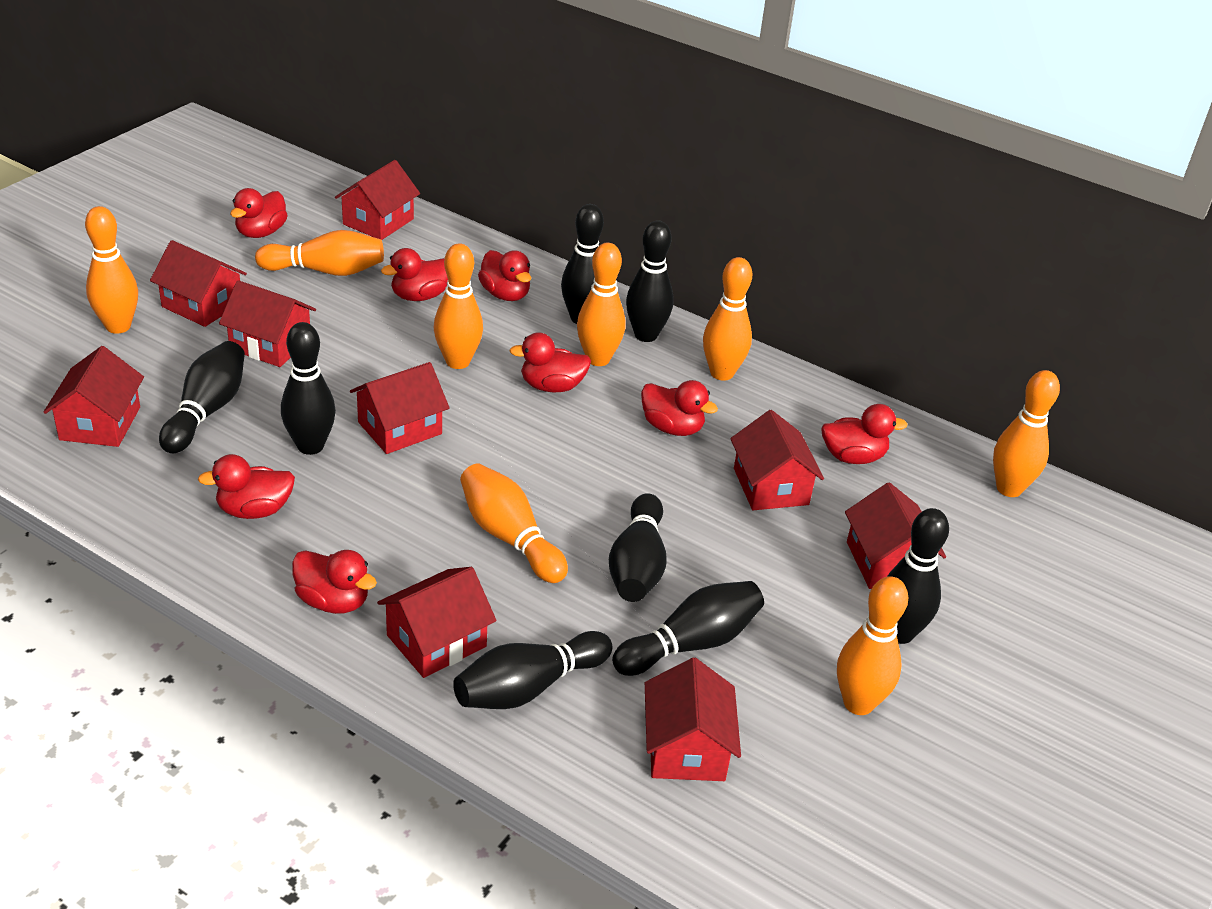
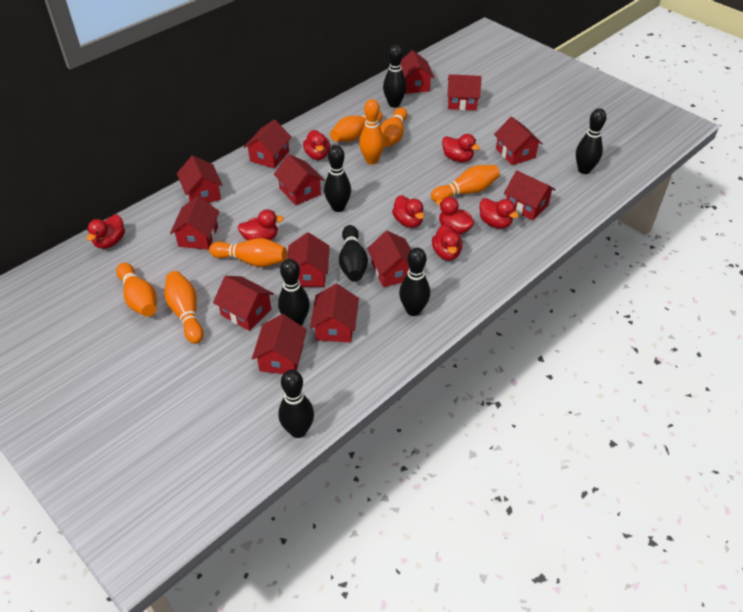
black bowling pin: [159,341,245,453] [281,322,336,455] [453,631,613,709] [561,204,604,324] [609,493,667,602] [612,581,764,676] [626,220,674,342] [887,508,949,644] = 8 -> [278,259,310,325] [278,370,314,438] [324,145,351,212] [339,225,368,282] [383,44,406,108] [399,248,430,316] [576,108,606,174] = 7
orange bowling pin: [85,206,138,334] [255,230,384,276] [434,243,483,369] [460,463,568,583] [577,243,625,366] [703,257,752,381] [837,576,908,715] [993,370,1060,497] = 8 -> [116,263,157,317] [164,271,204,344] [209,238,287,267] [330,111,383,142] [359,99,385,165] [380,107,408,147] [431,165,500,202] = 7
red house: [44,346,144,447] [150,240,247,327] [219,280,316,367] [335,160,420,240] [350,362,450,454] [377,567,496,678] [645,658,741,781] [730,410,824,510] [845,482,946,589] = 9 -> [170,196,220,250] [177,156,223,203] [213,276,274,331] [244,119,292,169] [252,314,307,374] [274,155,324,205] [287,232,330,287] [310,284,359,342] [367,230,411,287] [401,50,434,94] [447,74,482,111] [494,117,543,165] [504,170,556,220] = 13

